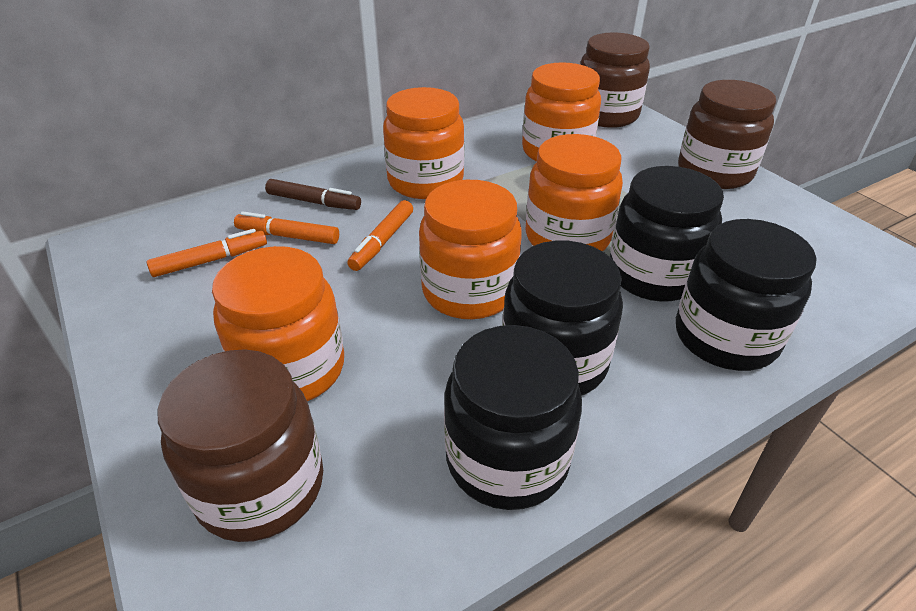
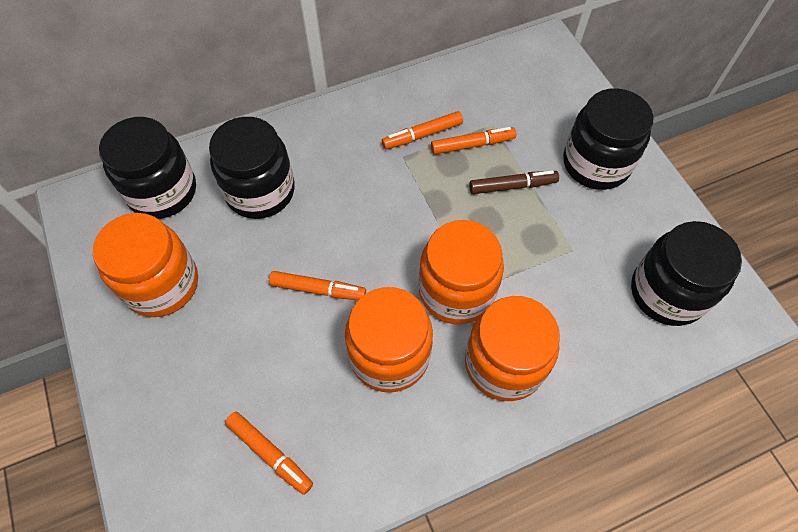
brown jar: [157,349,323,542] [580,32,650,128] [678,80,776,189] = 3 -> none = 0
orange jar: [212,246,344,401] [383,87,465,199] [419,180,522,319] [522,62,601,162] [526,134,623,251] = 5 -> [93,213,198,317] [345,287,433,393] [419,220,504,324] [465,296,560,401] = 4
orange marker: [147,229,267,277] [234,211,339,244] [347,200,413,271] = 3 -> [225,412,313,495] [269,271,366,300] [382,111,463,149] [431,127,516,155] = 4

